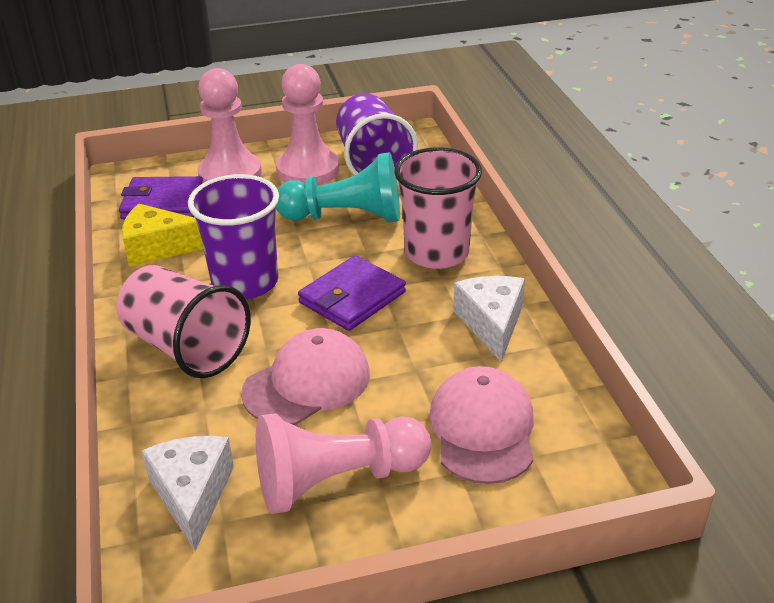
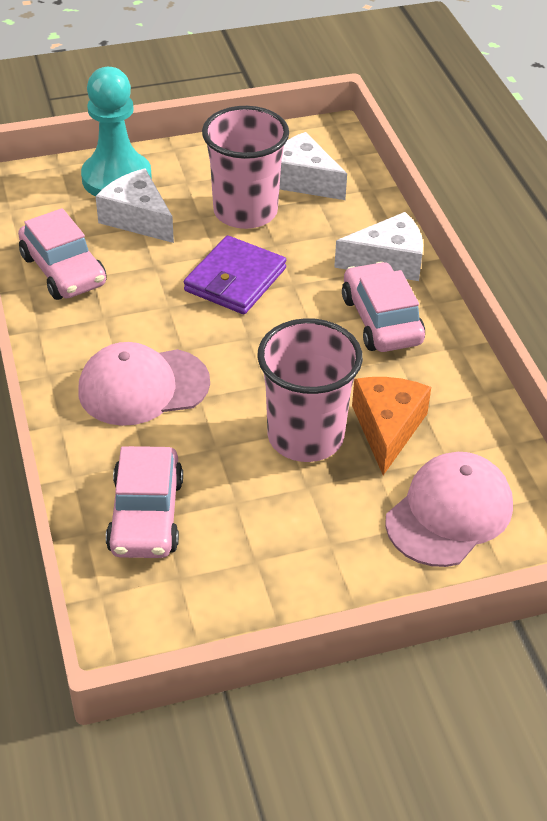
orange cheese: none = 0 -> [352,377,431,475] = 1
pink car: none = 0 -> [18,208,107,300] [106,446,183,558] [342,261,425,352] = 3
pink pawn: [197,68,262,183] [256,413,431,514] [276,64,339,185] = 3 -> none = 0
purple cup: [188,174,279,299] [336,93,418,175] = 2 -> none = 0
purple wallet: [119,176,203,219] [298,255,406,331] = 2 -> [184,235,286,314] = 1
white cheese: [141,436,234,551] [453,276,525,363] = 2 -> [96,168,174,243] [279,132,347,200] [334,212,423,281] = 3
yellow cheese: [122,203,204,266] = 1 -> none = 0

